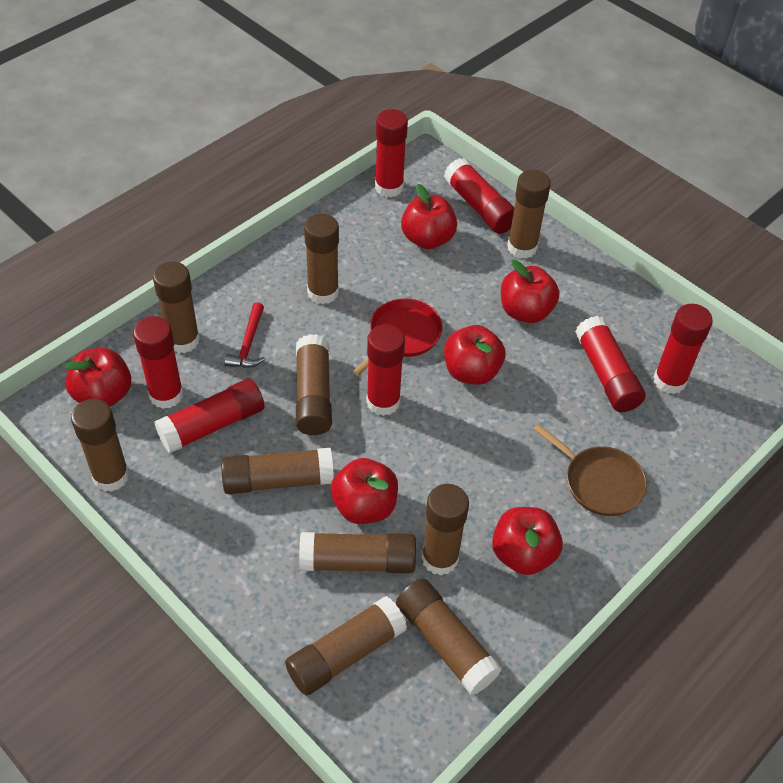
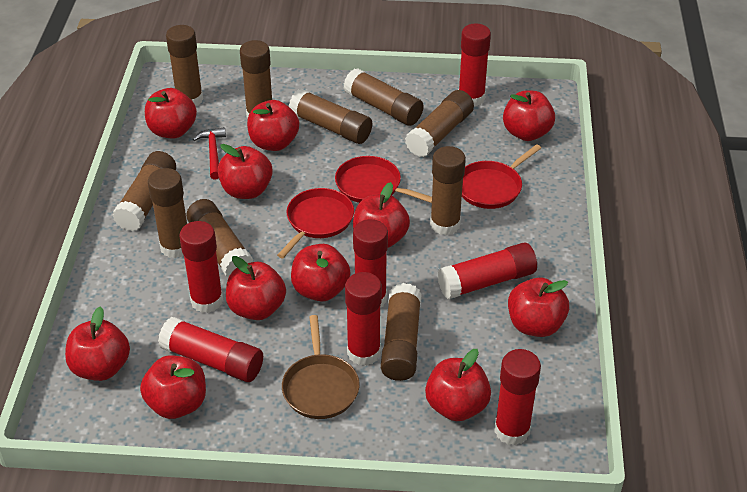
red apple: [65,348,131,407] [330,458,398,524] [401,184,457,249] [444,325,505,385] [492,507,563,575] [501,260,559,323] = 6 -> [65,306,130,381] [140,355,206,419] [145,88,197,138] [218,144,273,199] [226,256,286,320] [247,100,299,151] [291,244,350,301] [353,182,410,248] [425,349,491,421] [503,91,555,141] [508,278,569,337] = 11
red pan: [353,298,443,376] = 1 -> [277,188,354,258] [335,156,432,203] [462,144,541,209] = 3

